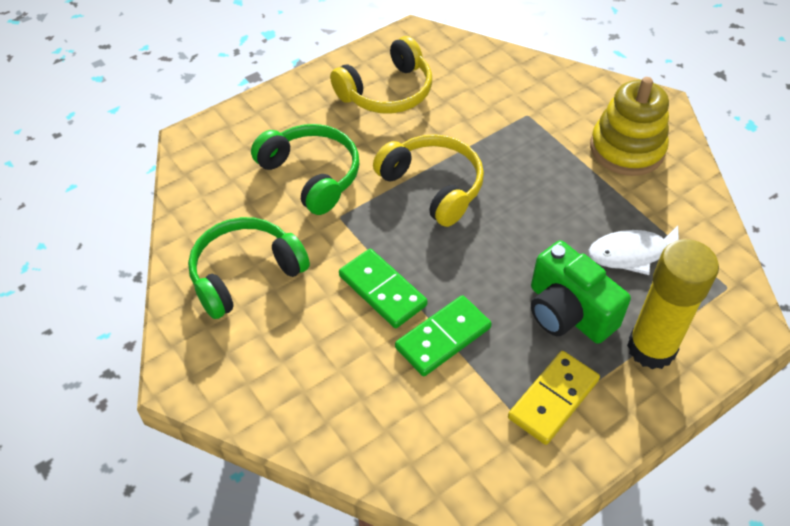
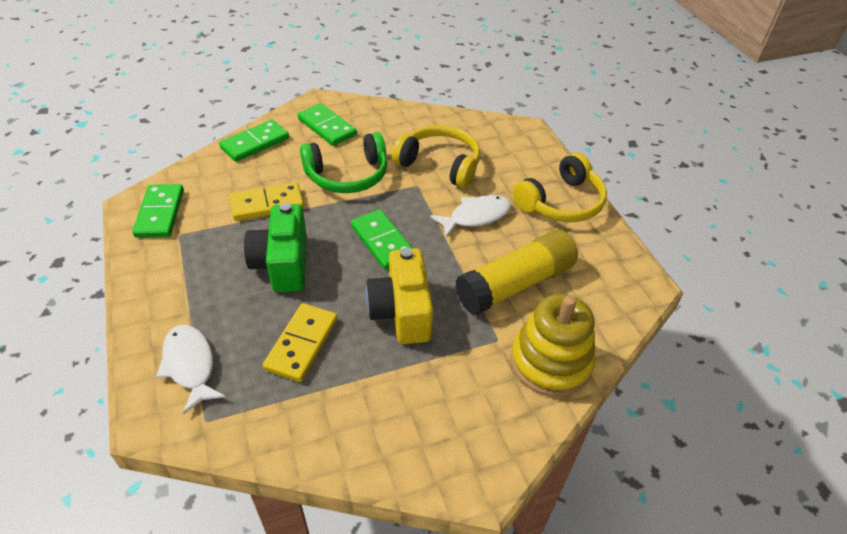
green domino: [339,249,428,328] [395,295,492,376] = 2 -> [132,184,184,238] [219,120,289,162] [298,103,357,146] [351,209,413,270] = 4
green headphones: [188,217,310,319] [251,124,359,215] = 2 -> [300,132,387,193] = 1
white fish: [589,226,679,275] = 1 -> [156,325,226,415] [430,195,511,238] = 2
yellow camera: none = 0 -> [365,248,433,344] = 1
yellow domino: [508,351,600,445] = 1 -> [230,182,304,221] [263,303,338,382] = 2

